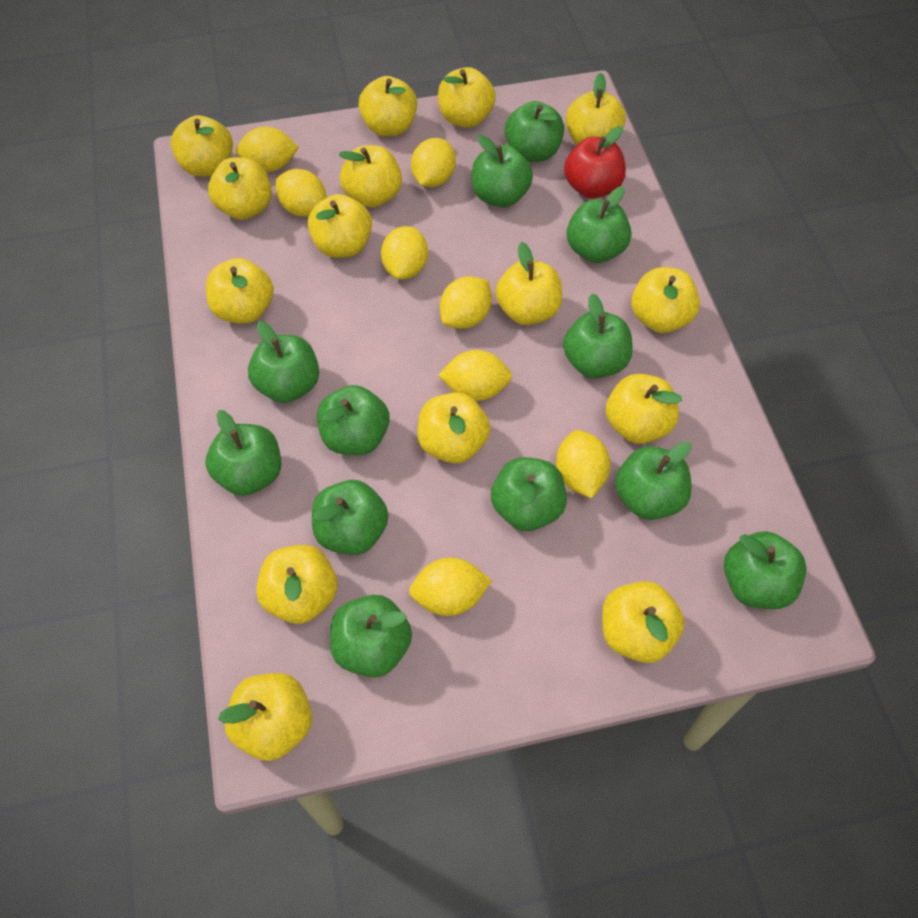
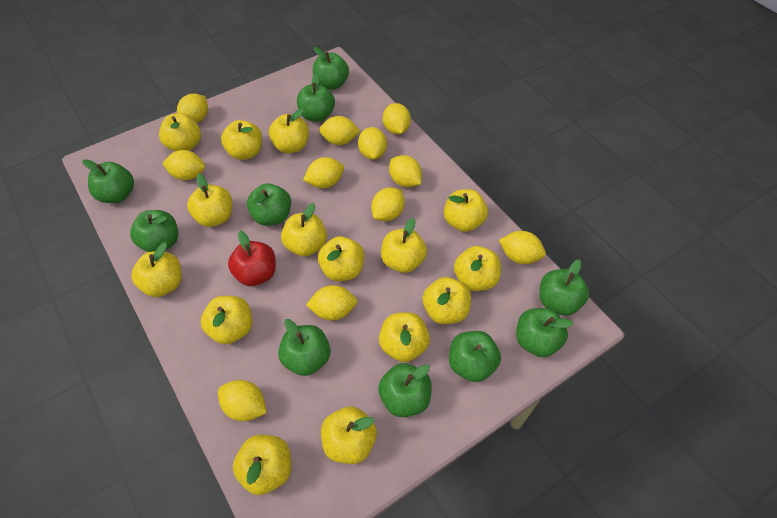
green apple: [206,410,281,496] [248,321,319,403] [312,480,388,555] [317,385,390,455] [330,595,412,677] [472,135,533,207] [491,457,567,531] [505,101,564,162] [563,293,633,379] [567,186,632,263] [615,441,692,520] [724,531,806,609] = 12 -> [82,159,134,203] [130,210,178,252] [247,183,291,226] [278,319,331,376] [297,72,335,122] [313,47,349,90] [378,363,432,417] [449,331,501,382] [516,308,574,357] [540,259,589,316] = 10
yellow lemon: [236,127,299,172] [275,169,327,217] [381,226,428,280] [409,558,492,616] [411,138,456,187] [438,350,512,401] [440,276,492,329] [556,430,610,498] = 8 -> [162,150,205,180] [177,94,208,123] [218,380,267,421] [303,157,344,188] [306,285,357,321] [319,116,360,145] [358,127,387,160] [371,187,405,221] [383,103,411,134] [389,155,422,187] [499,231,546,264] = 11

